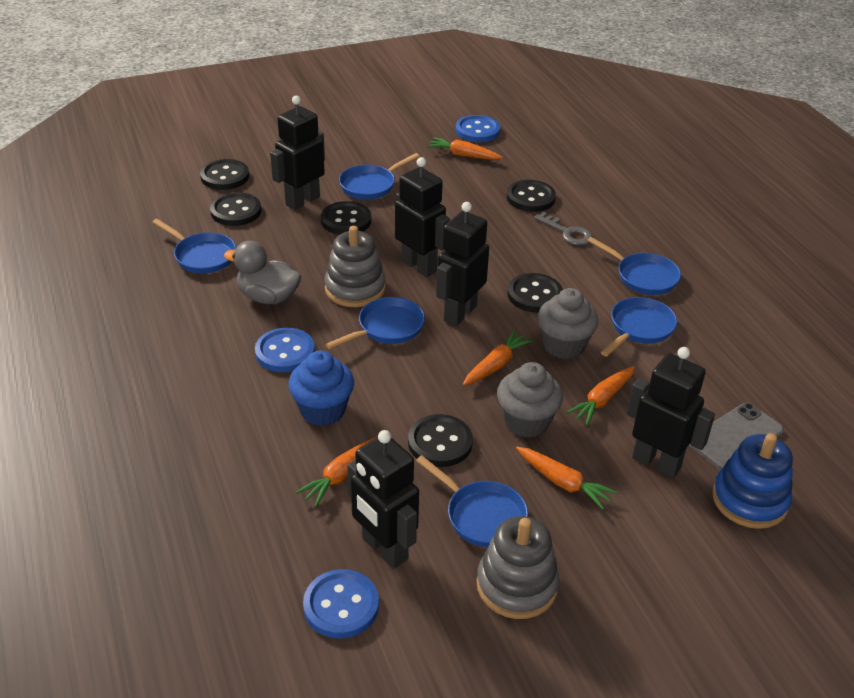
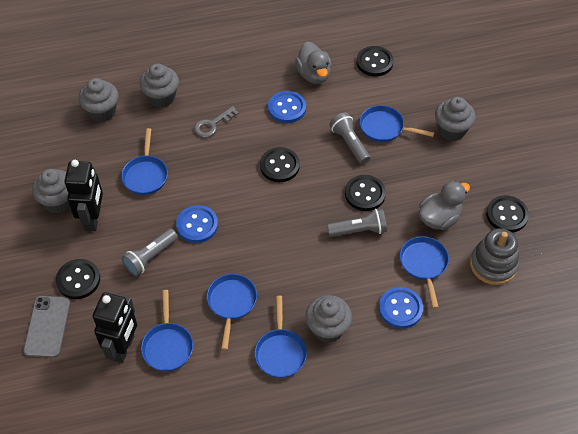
black button: [200,159,249,190] [210,192,261,226] [321,201,372,235] [408,414,473,467] [507,180,556,212] [508,273,563,313] = 6 -> [56,259,100,299] [260,147,300,182] [345,175,386,211] [356,46,394,76] [486,195,529,233] = 5
black robot: [270,96,325,210] [348,430,419,569] [395,157,450,277] [436,202,489,326] [627,347,715,478] = 5 -> [64,160,103,231] [92,292,137,363] = 2
blue cupcake: [288,351,354,426] = 1 -> none = 0
blue stacking toy: [712,433,793,529] = 1 -> none = 0
grey cupcake: [497,362,563,438] [538,288,598,359] = 2 -> [32,169,70,214] [78,78,119,122] [139,63,179,108] [305,295,352,343] [435,97,476,141] = 5
grey duck: [224,241,302,304] = 1 -> [295,42,332,84] [419,181,470,230] = 2
grey flashlight: none = 0 -> [122,229,178,276] [327,209,387,237] [329,112,370,164] = 3
grey stacking toy: [324,226,386,307] [476,516,560,619] = 2 -> [470,228,519,285] = 1
orange carrot: [295,437,377,507] [427,137,503,160] [463,330,533,386] [516,447,617,509] [566,366,635,426] = 5 -> none = 0

